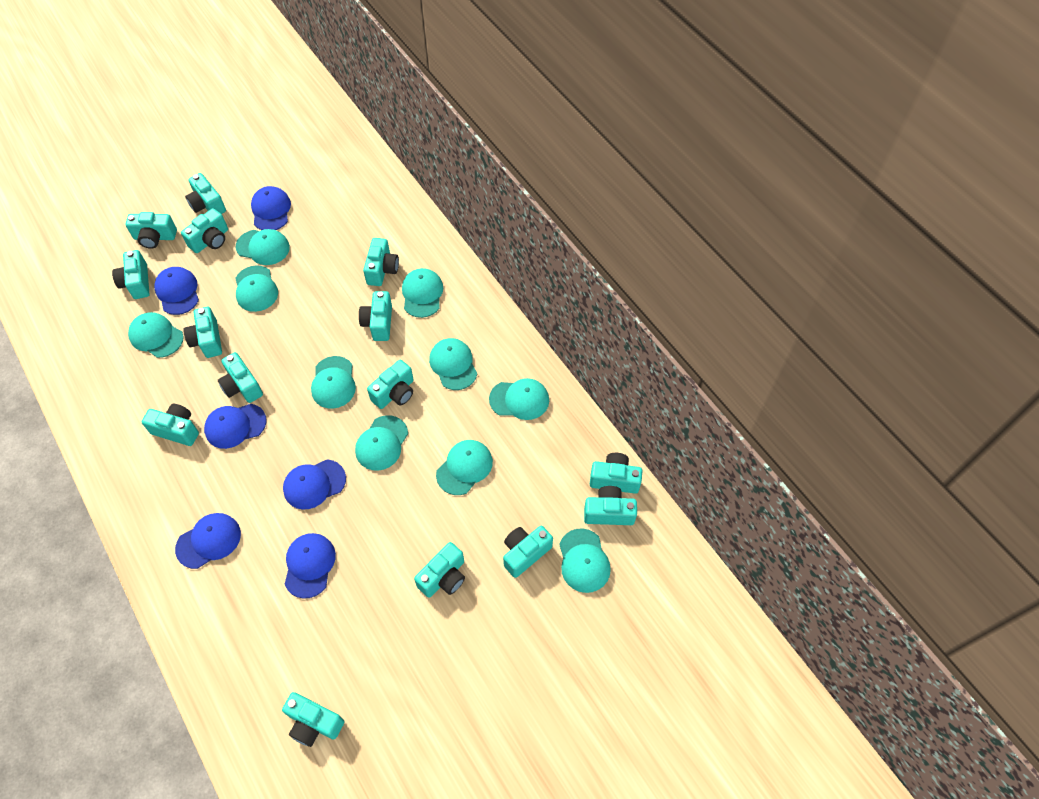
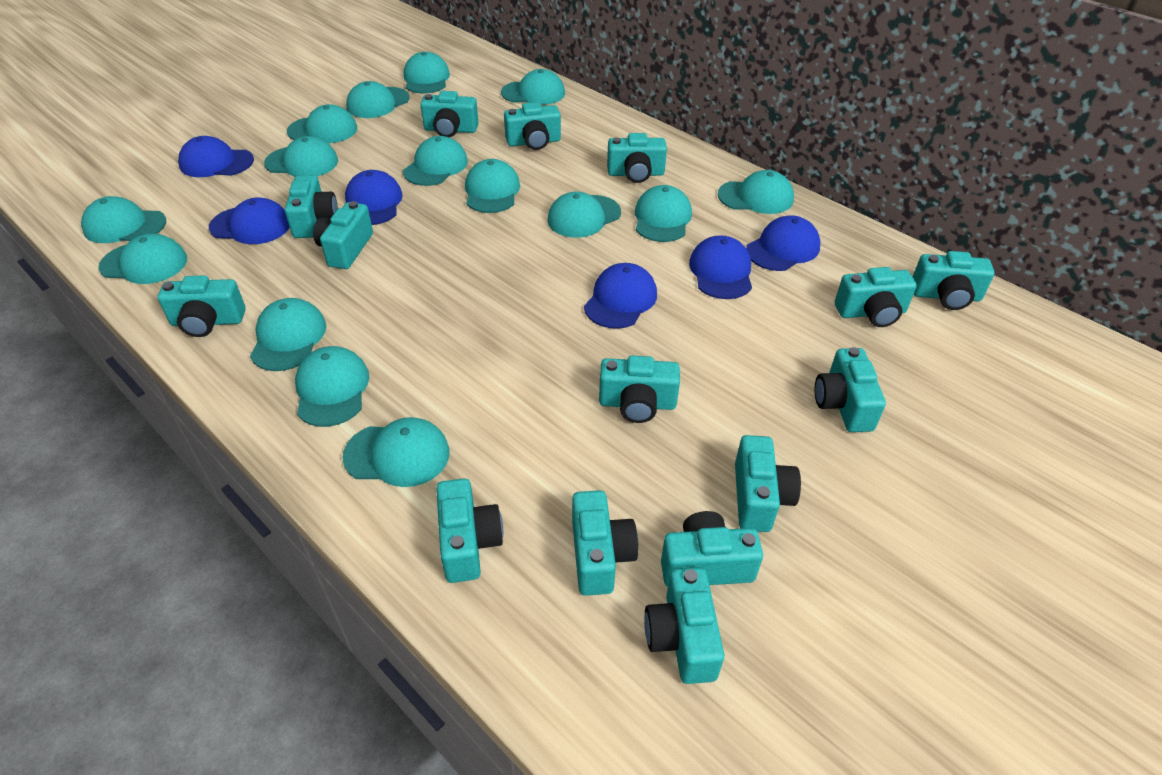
turquoise cap: [128,312,184,358] [235,265,278,312] [236,229,290,265] [311,356,356,409] [355,415,408,471] [402,268,443,318] [429,338,477,390] [436,440,493,495] [489,378,549,420] [559,528,611,593] = 10 -> [81,196,166,243] [98,234,187,284] [250,298,326,371] [264,136,338,177] [287,104,357,143] [295,346,369,427] [342,417,449,487] [346,81,410,118] [403,52,450,93] [403,136,468,186] [465,159,520,213] [501,69,565,105] [547,192,621,238] [635,185,692,242] [718,170,794,214] = 15

